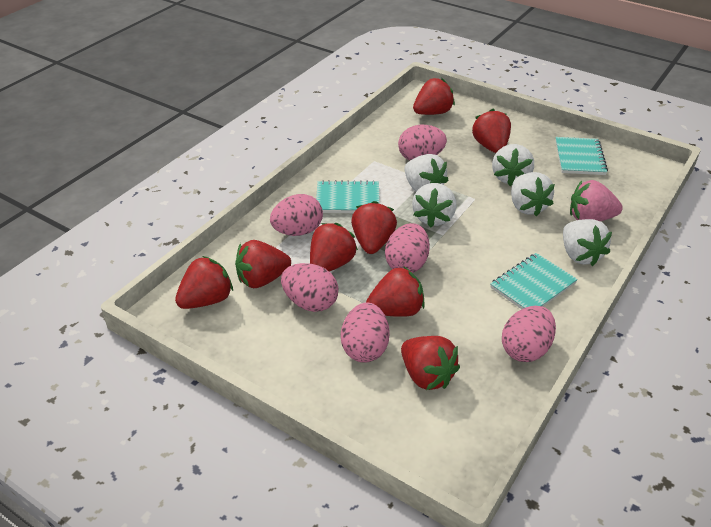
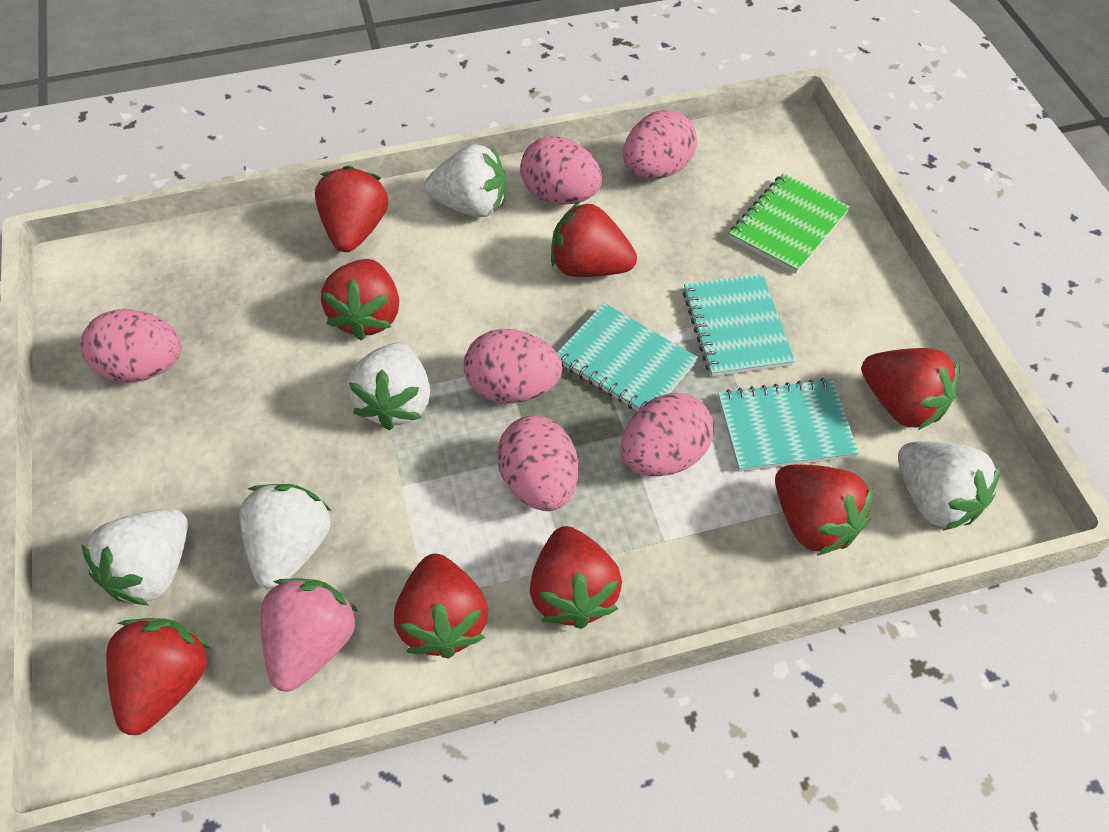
green notebook: none = 0 -> [729,173,850,274] = 1

